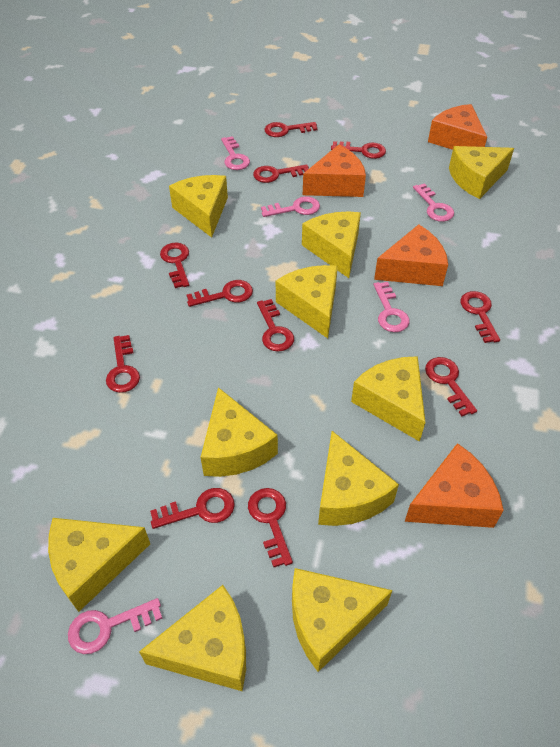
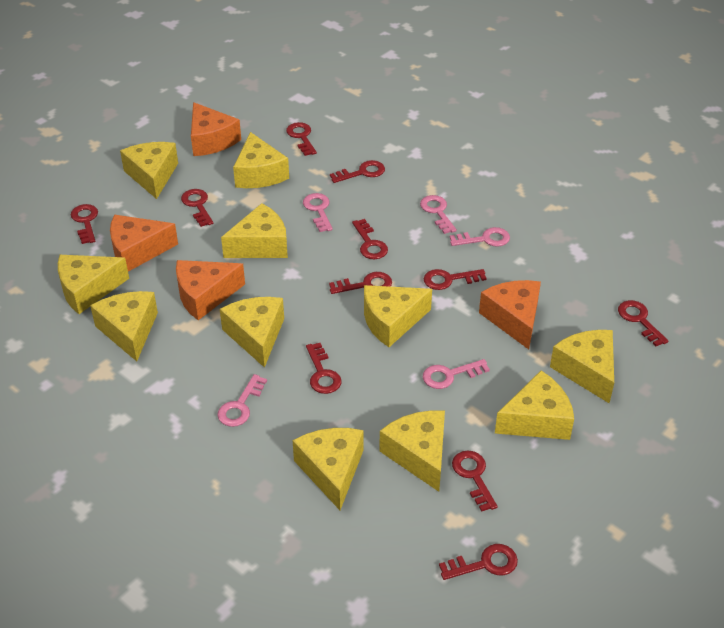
yellow cheese: [48,518,150,612] [139,585,246,691] [169,175,228,237] [201,387,278,477] [276,265,338,338] [292,568,393,672] [302,211,361,278] [318,431,399,526] [351,356,425,442] [449,146,514,199] = 10 -> [58,255,129,314] [90,291,158,361] [120,142,178,199] [220,297,284,368] [221,203,288,258] [233,132,289,188] [293,428,363,510] [364,285,432,347] [379,410,445,492] [495,370,574,440] [550,330,614,403] = 11

